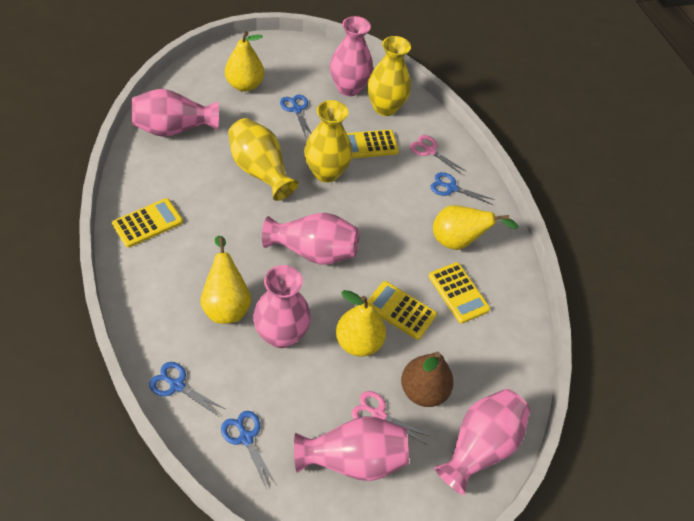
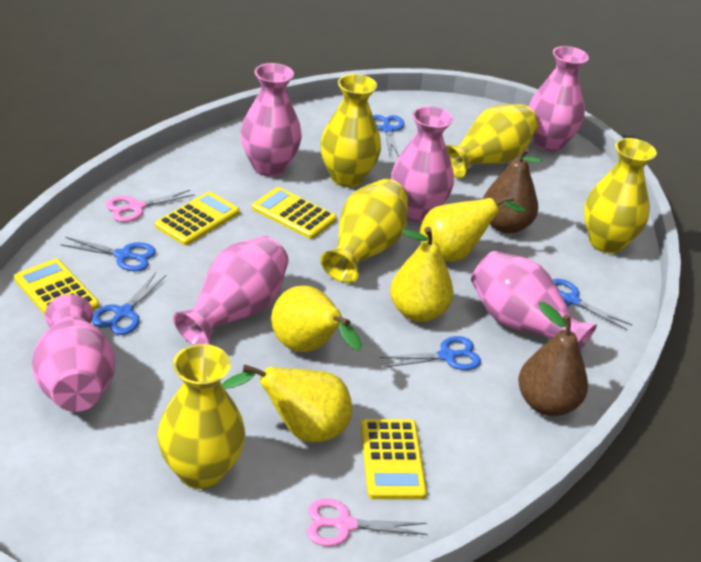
blue scissors: [149,362,225,416] [221,411,276,489] [280,95,311,137] [431,172,495,205] = 4 -> [60,237,156,271] [92,273,166,335] [373,115,404,157] [380,336,481,370] [553,279,632,330] = 5
brown pear: [401,352,454,407] = 1 -> [483,147,542,234] [518,302,588,416] = 2
yellow vase: [228,118,299,201] [304,100,353,183] [367,36,411,116] = 3 -> [158,344,245,489] [320,74,381,187] [321,179,408,283] [446,104,539,179] [584,138,657,254] = 5

